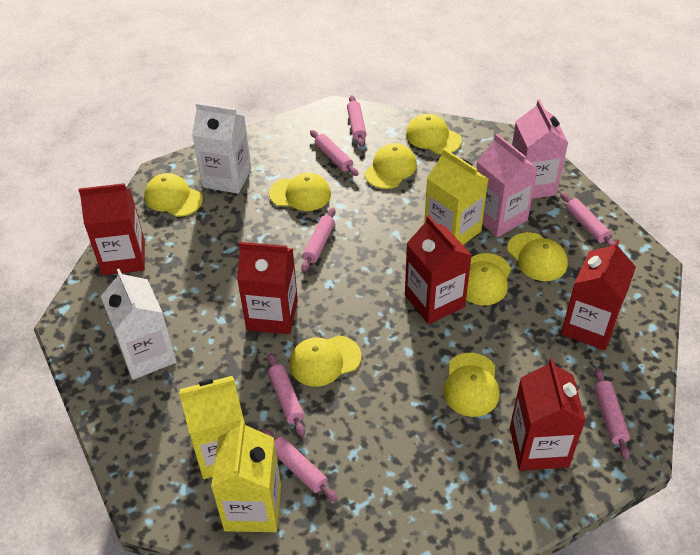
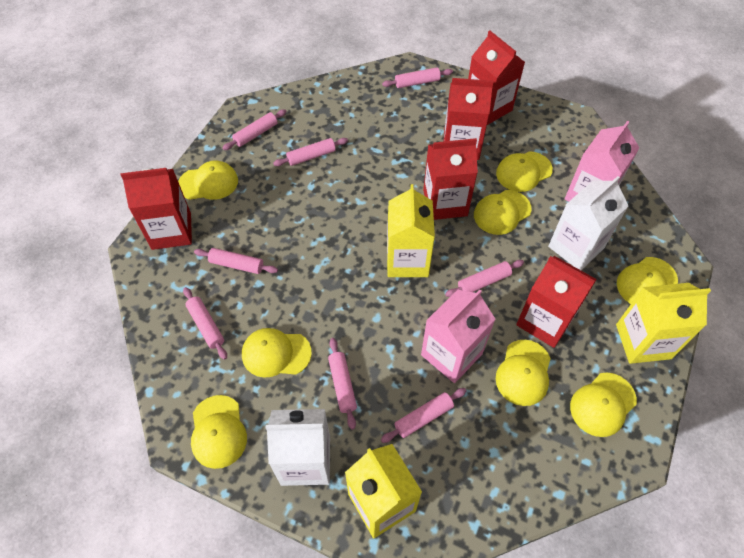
pink rolling pin: [261,429,338,502] [267,353,305,437] [301,208,336,272] [310,130,359,176] [347,95,367,147] [560,192,616,246] [594,367,630,460] = 7 -> [183,287,227,360] [194,248,278,274] [222,109,286,150] [273,138,348,166] [328,338,357,429] [381,388,466,443] [382,67,453,88] [445,260,524,297] = 8

